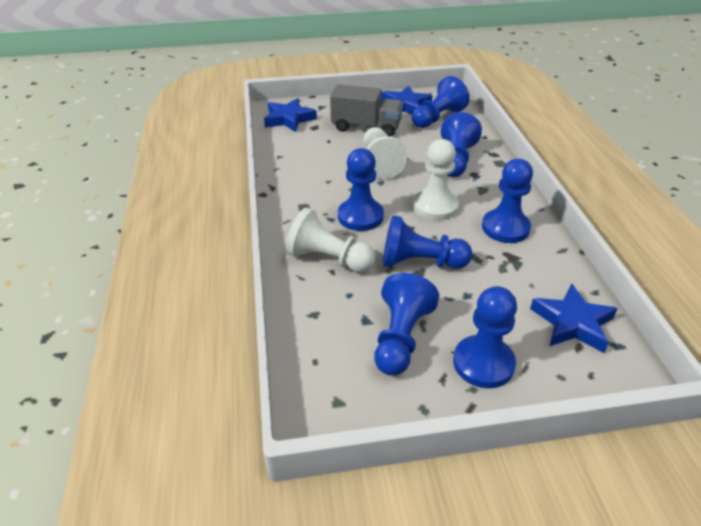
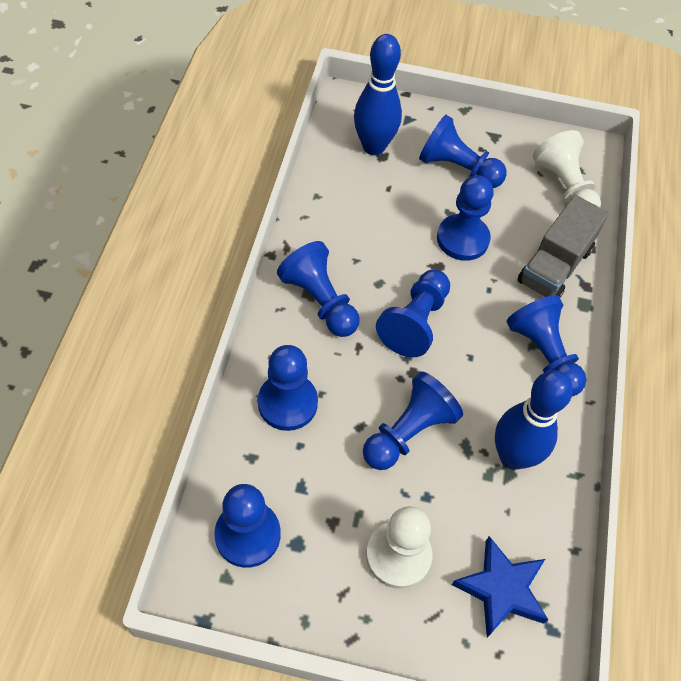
blue bowling pin: none = 0 -> [354,34,402,155] [495,370,573,470] = 2
blue pawn: [338,148,384,231] [374,273,439,375] [383,215,472,269] [412,76,470,128] [441,112,482,177] [453,286,517,388] [482,159,533,243] = 7 -> [214,484,280,568] [258,345,318,431] [277,241,360,337] [363,372,463,470] [376,270,450,357] [419,115,507,188] [437,175,494,261] [506,295,586,396] = 8
blue star: [264,98,317,132] [382,85,432,114] [530,284,618,353] = 3 -> [452,536,548,637] = 1
white pawn: [286,207,376,273] [364,127,407,179] [413,139,459,220] = 3 -> [366,506,432,589] [533,130,601,207] = 2

